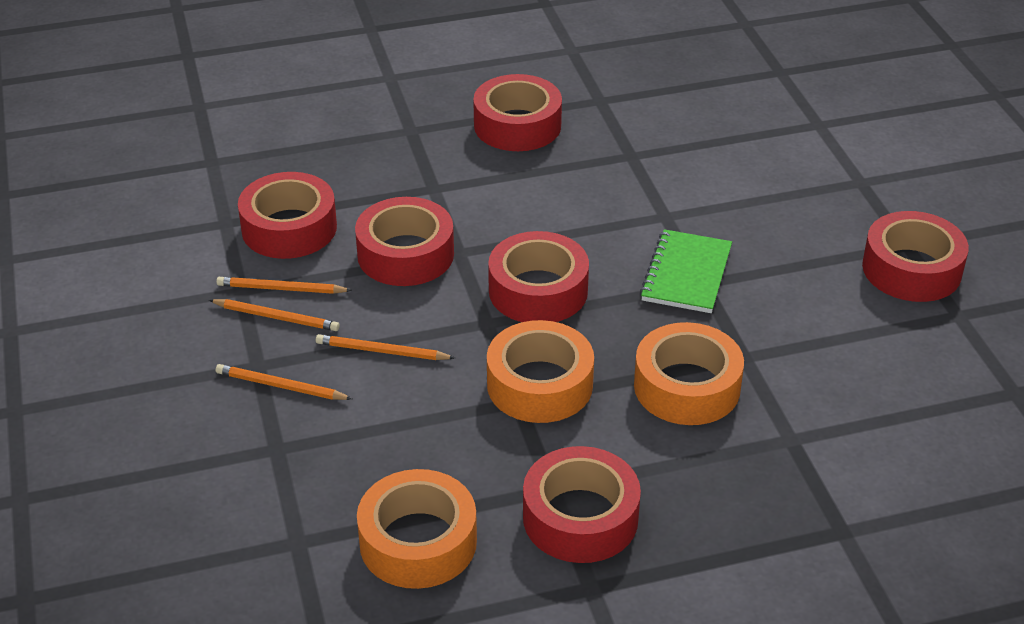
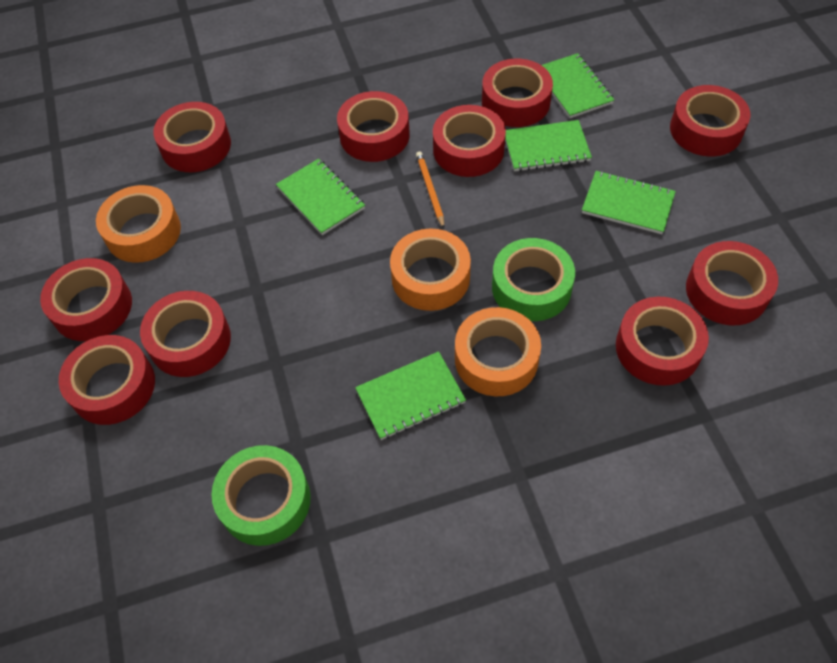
green notebook: [640,229,732,313] = 1 -> [276,159,365,235] [355,351,466,440] [505,120,592,172] [542,53,614,118] [582,171,676,234] = 5
green tape: none = 0 -> [211,445,311,546] [492,238,575,321] = 2
orange pencil: [209,299,340,331] [216,277,352,294] [216,364,352,400] [316,334,455,360] = 4 -> [416,151,444,229] = 1
red tape: [238,172,337,259] [355,197,454,286] [473,74,562,151] [488,231,589,322] [523,446,641,563] [862,211,969,302] = 6 -> [40,258,132,341] [59,335,155,425] [140,291,231,377] [153,102,231,172] [337,91,410,162] [433,105,506,177] [482,59,553,127] [616,297,709,386] [670,85,750,157] [686,241,778,325] = 10

